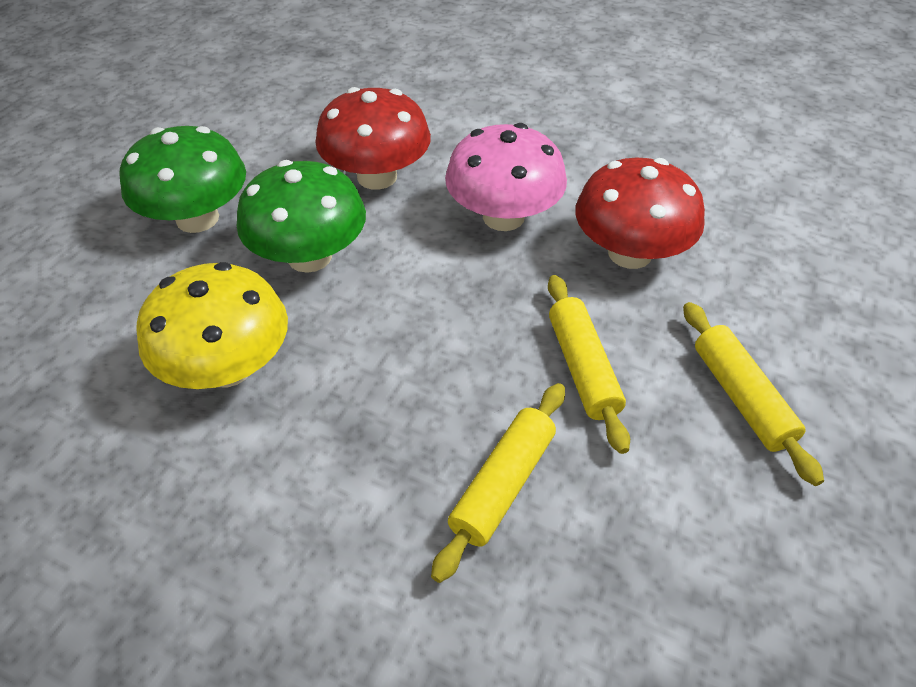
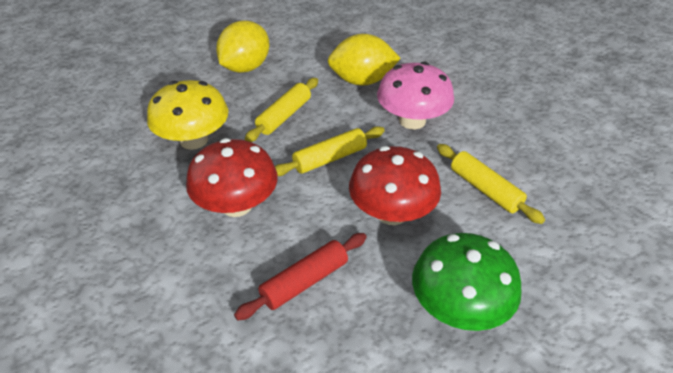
green mushroom: [120,126,246,233] [237,160,366,273] = 2 -> [412,233,522,331] = 1
red rolling pin: none = 0 -> [234,233,367,321] = 1
yellow lemon: none = 0 -> [216,20,269,73] [328,34,401,86] = 2

